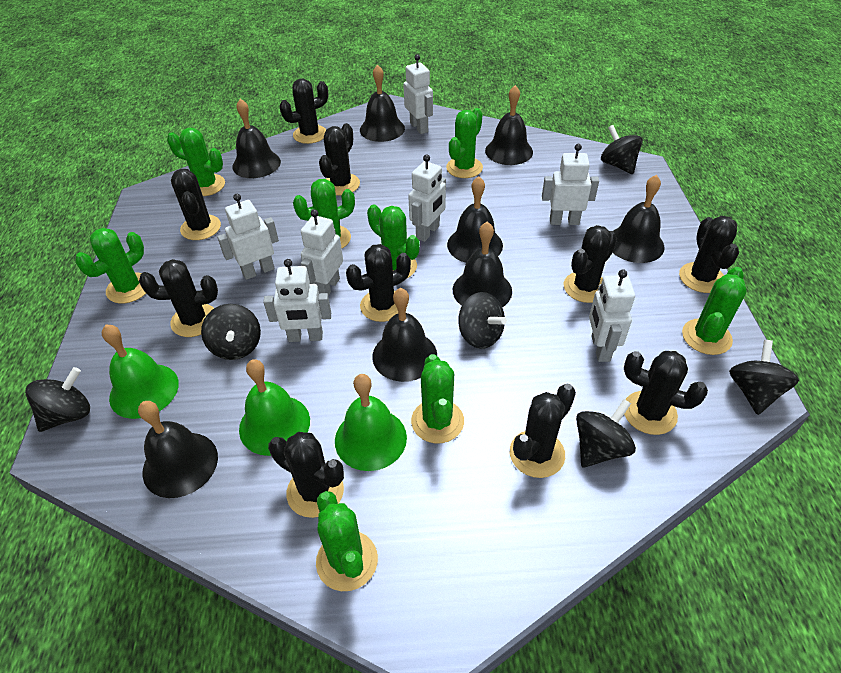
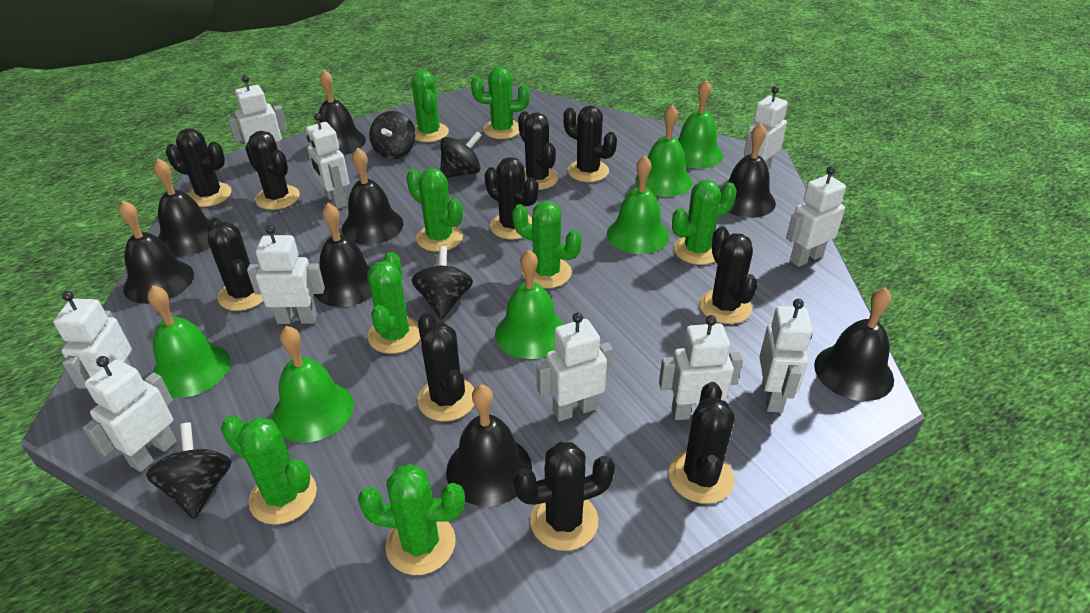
black spinning top: [25,367,90,432] [201,304,261,360] [458,292,507,349] [576,399,636,468] [601,125,643,174] [729,340,799,415] = 6 -> [146,422,232,519] [369,111,416,159] [412,246,473,319] [440,131,482,178] = 4
green bell: [102,325,179,419] [239,359,310,456] [335,374,407,471] = 3 -> [148,285,230,398] [272,326,354,443] [495,250,564,359] [607,156,669,254] [635,105,693,197] [678,80,723,168] = 6
white robot: [217,194,279,280] [263,259,331,342] [301,209,343,296] [403,54,433,134] [408,154,446,242] [542,144,599,225] [589,269,635,362] = 7 -> [53,291,132,389] [83,356,177,472] [227,75,287,152] [247,225,325,324] [306,113,349,209] [536,313,613,422] [659,315,743,420] [744,86,788,170] [759,299,813,413] [786,166,846,267] = 10

